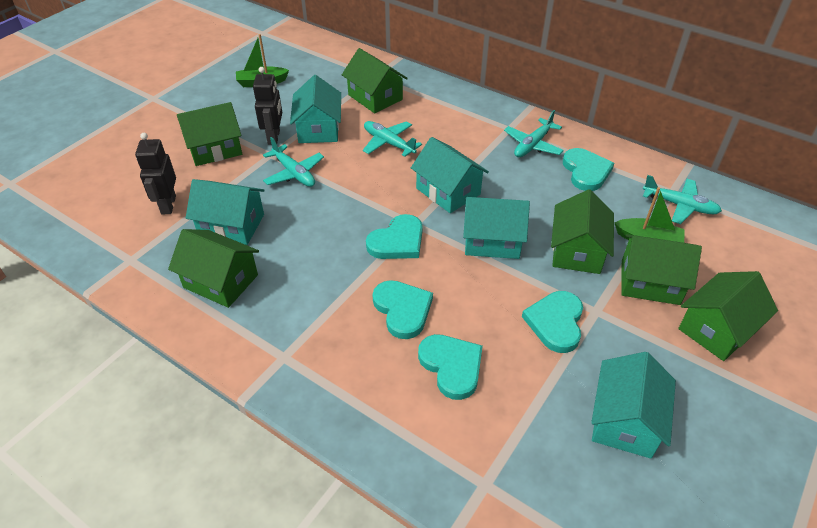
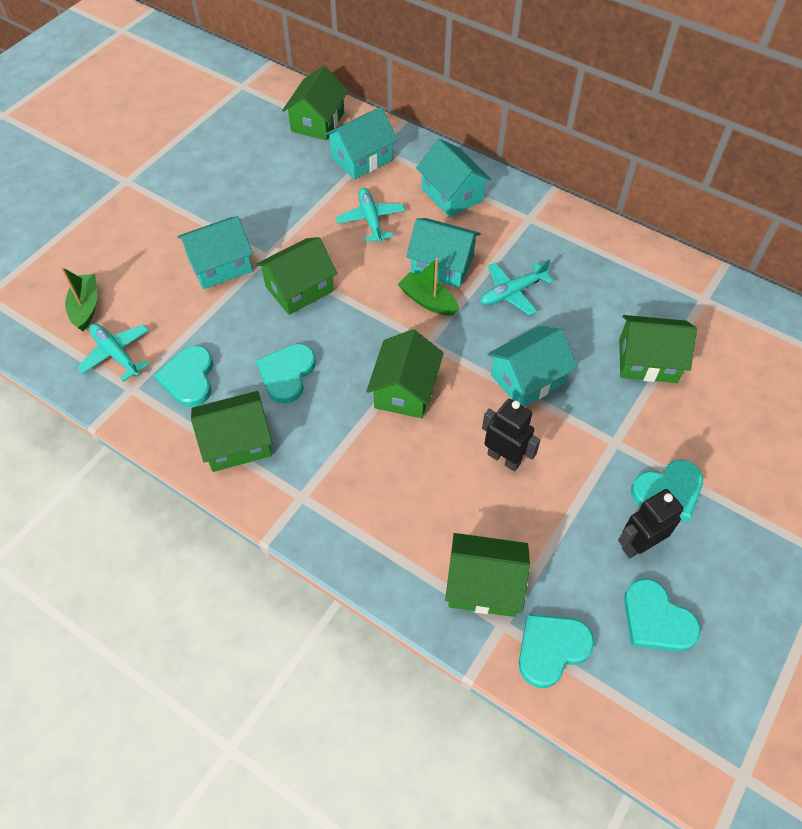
turquoise plane: [263,137,324,187] [363,121,422,157] [504,110,564,157] [643,175,722,224] = 4 -> [77,323,150,382] [336,188,405,243] [480,259,554,316] = 3

